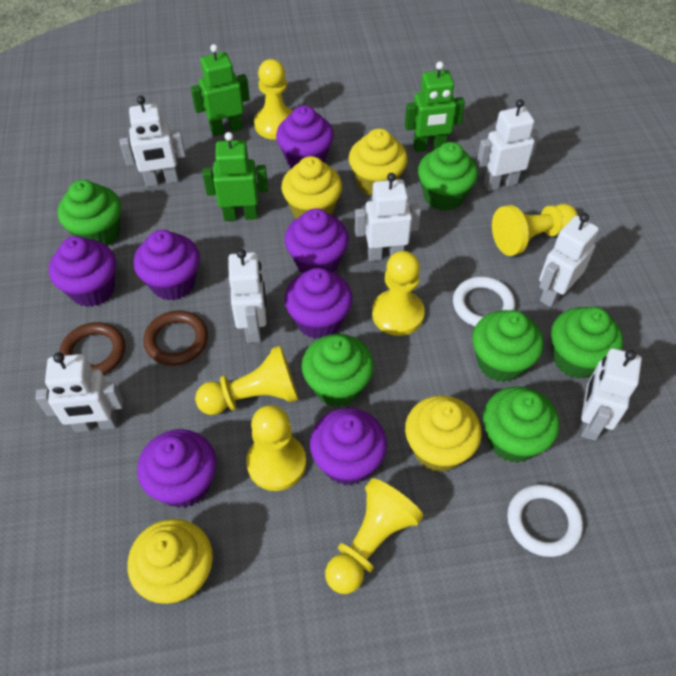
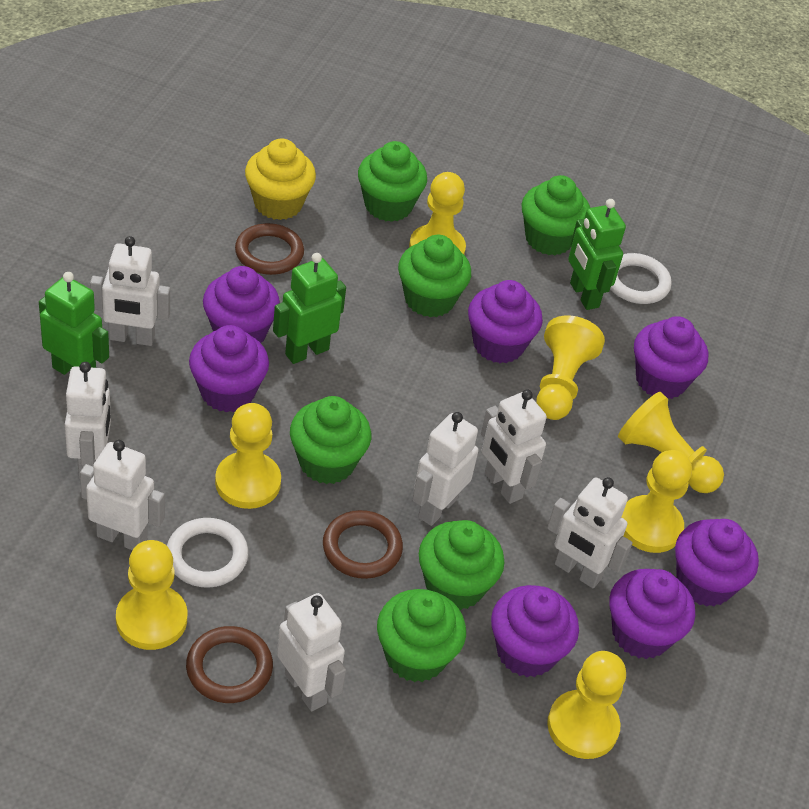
brown ring: [59,322,125,375] [143,310,208,366] = 2 -> [186,626,273,703] [235,223,304,275] [323,510,403,579] = 3
yellow cupcake: [128,519,213,604] [281,156,342,218] [349,128,408,196] [405,395,482,472] = 4 -> [245,138,316,220] = 1
yellow pawn: [195,346,298,415] [246,405,306,491] [254,59,293,140] [325,478,423,594] [372,251,425,336] [492,204,578,256] = 6 -> [116,540,187,650] [215,403,281,509] [409,172,466,254] [536,316,605,420] [547,651,626,759] [618,392,724,493] [621,450,692,553] = 7

